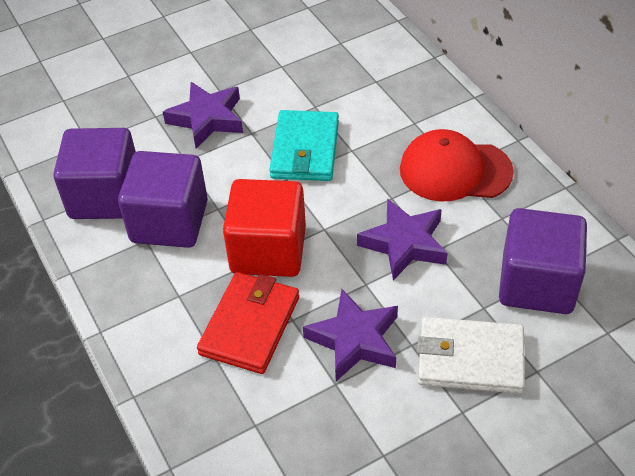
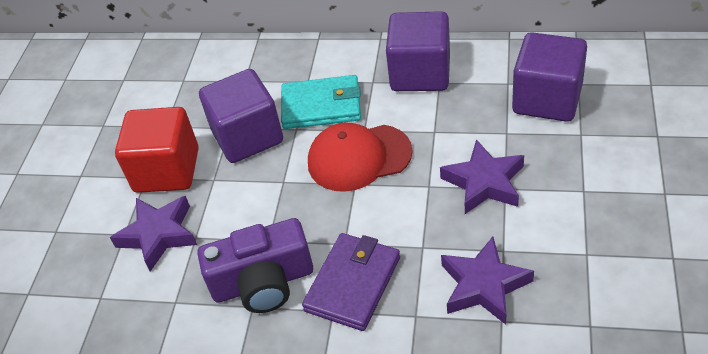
purple camera: none = 0 -> [197,218,313,313] = 1
purple wallet: none = 0 -> [302,233,400,331] = 1
red wallet: [197,272,299,374] = 1 -> none = 0
white wallet: [417,317,525,394] = 1 -> none = 0

